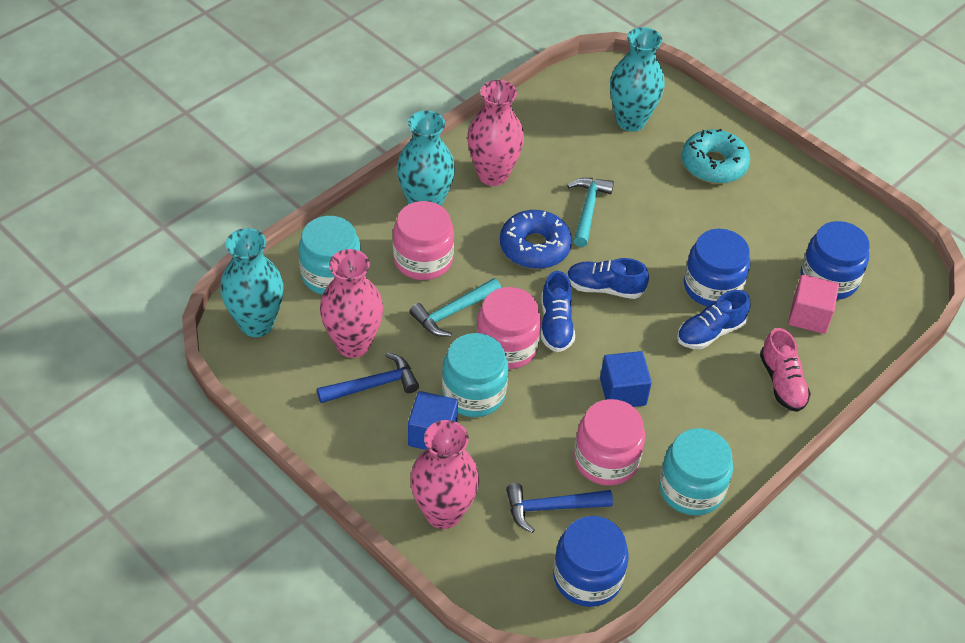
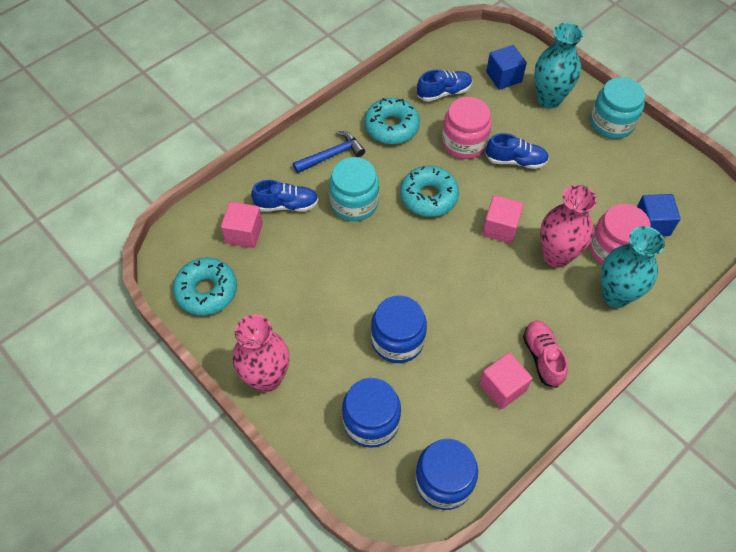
blue donut: [500,210,572,269] = 1 -> none = 0
blue hammer: [317,353,419,403] [506,483,613,533] = 2 -> [293,131,365,173] = 1
pink cube: [788,274,839,334] = 1 -> [221,202,263,248] [479,353,532,409] [482,195,524,244] = 3
pink jar: [393,201,454,280] [476,287,541,369] [574,399,645,486] = 3 -> [442,97,492,159] [590,204,651,265] = 2
pink vase: [320,249,383,358] [410,420,479,529] [467,80,524,186] = 3 -> [233,314,289,392] [540,185,597,268] = 2
turquoise donut: [682,129,750,184] = 1 -> [173,258,237,315] [364,98,420,144] [400,166,459,217] = 3
turquoise hammer: [410,278,501,337] [567,178,614,247] = 2 -> none = 0
turquoise jar: [299,216,361,295] [442,333,508,417] [659,428,733,516] = 3 -> [329,157,379,221] [590,77,645,139] = 2
turquoise vase: [220,228,283,337] [397,110,455,206] [610,27,664,132] = 3 -> [534,23,583,109] [601,226,665,308] = 2

